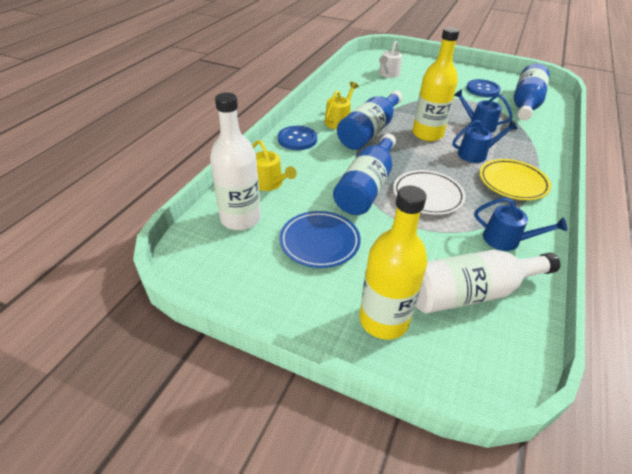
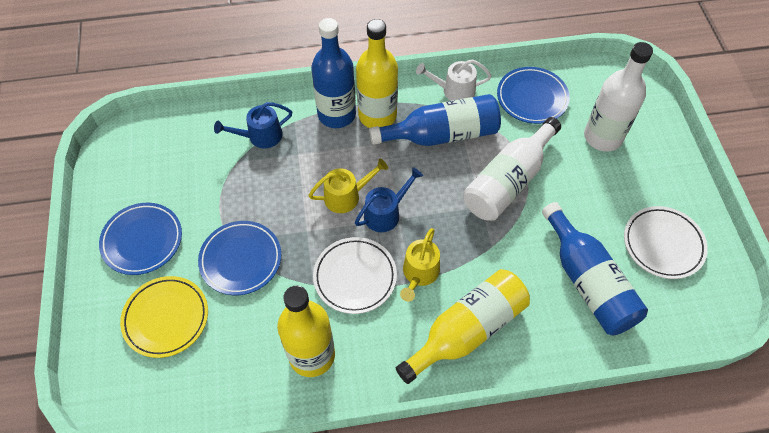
blue button: [278,126,317,150] [466,79,501,97] = 2 -> none = 0
blue plate: [279,211,361,268] = 1 -> [99,203,182,275] [198,221,281,295] [497,67,570,124] = 3
blue watering can: [453,120,518,163] [454,89,513,133] [474,197,567,251] = 3 -> [214,102,292,148] [355,167,423,232] = 2
white plate: [393,170,466,215] = 1 -> [313,237,397,314] [624,206,708,279] = 2
yellow bottle: [359,185,428,340] [413,27,459,141] = 2 -> [277,286,335,377] [356,19,398,128] [396,269,530,384] = 3

